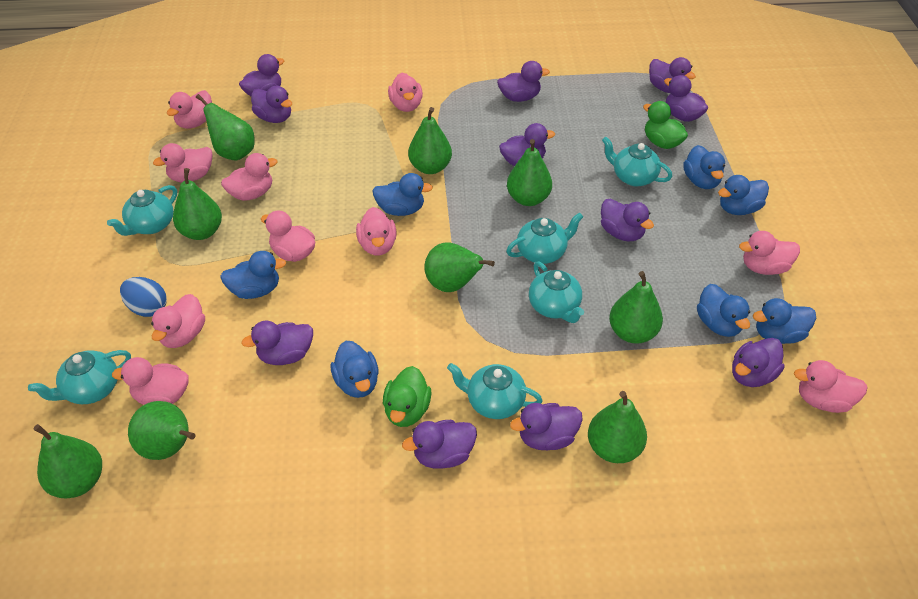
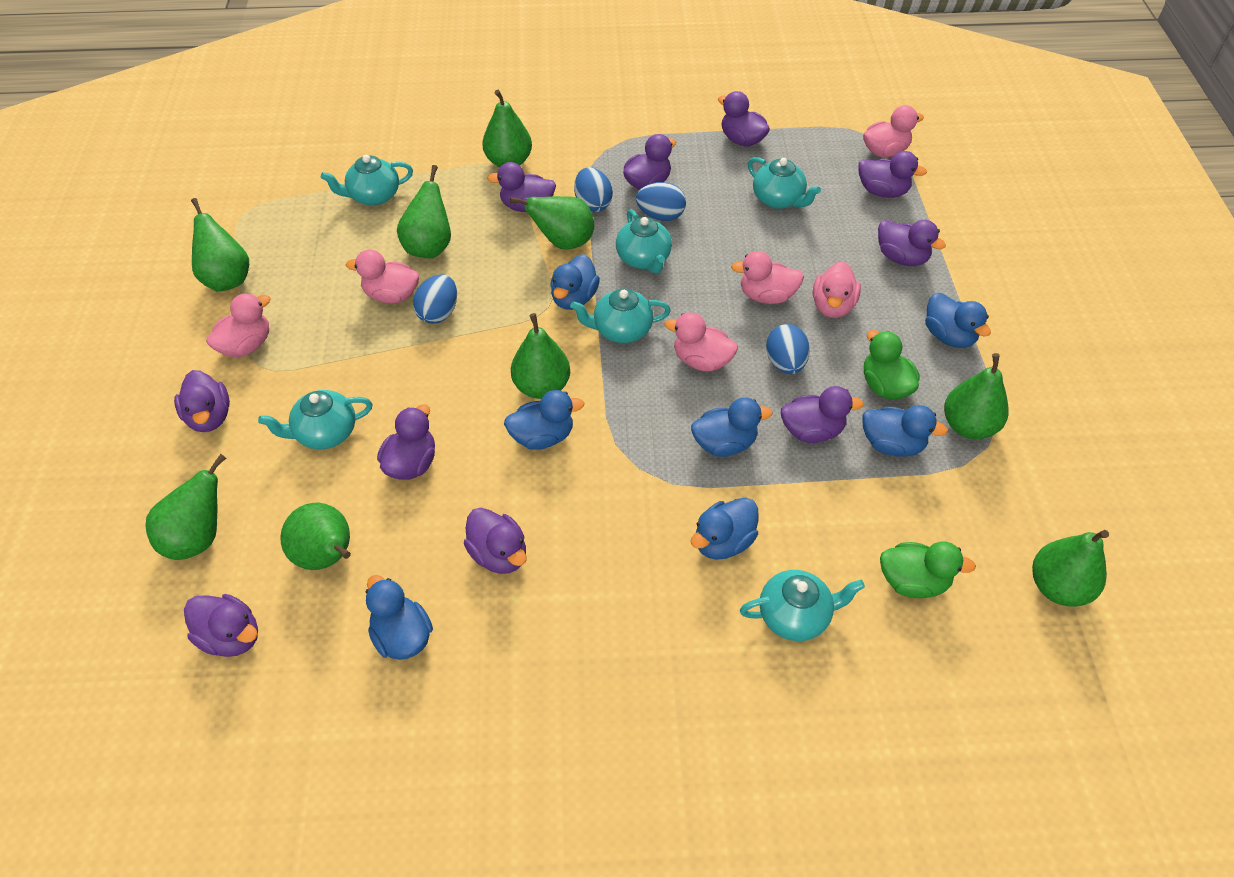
blue egg: [120,277,167,317] = 1 -> [413,274,457,324] [574,167,613,212] [636,182,686,221] [766,324,810,374] = 4
pink duck: [112,357,189,405] [151,294,205,348] [153,143,212,182] [167,90,212,129] [221,153,278,201] [261,210,315,262] [356,207,397,256] [388,73,423,112] [739,231,800,275] [794,360,868,413] = 10 -> [206,293,271,357] [346,250,419,303] [665,312,738,372] [731,251,804,304] [813,261,861,318] [863,105,924,157] = 6
purple duck: [239,54,284,96] [241,321,313,365] [251,86,292,123] [402,420,477,469] [497,61,550,102] [499,123,555,166] [510,403,583,450] [601,199,654,242] [649,57,696,93] [664,75,708,122] [732,338,785,387] = 11 -> [174,370,230,432] [184,594,258,657] [377,404,435,480] [464,508,527,574] [487,162,556,212] [623,134,676,190] [718,91,770,147] [781,386,864,443] [858,151,927,198] [878,220,946,266] = 10

